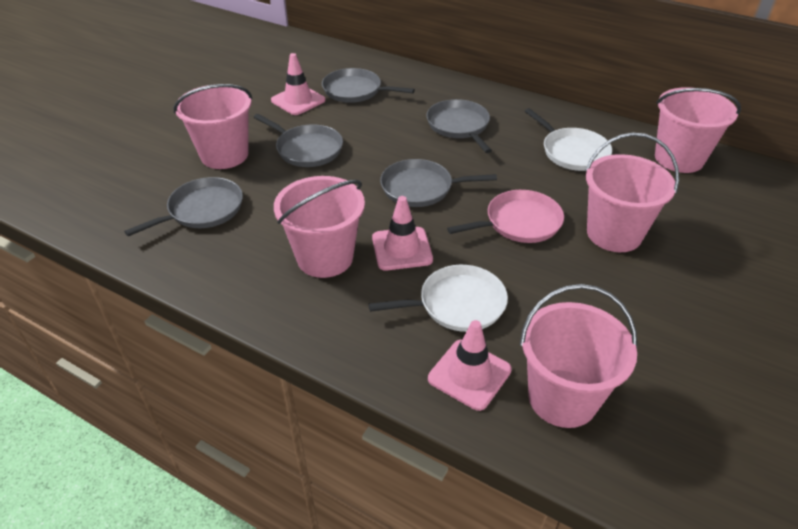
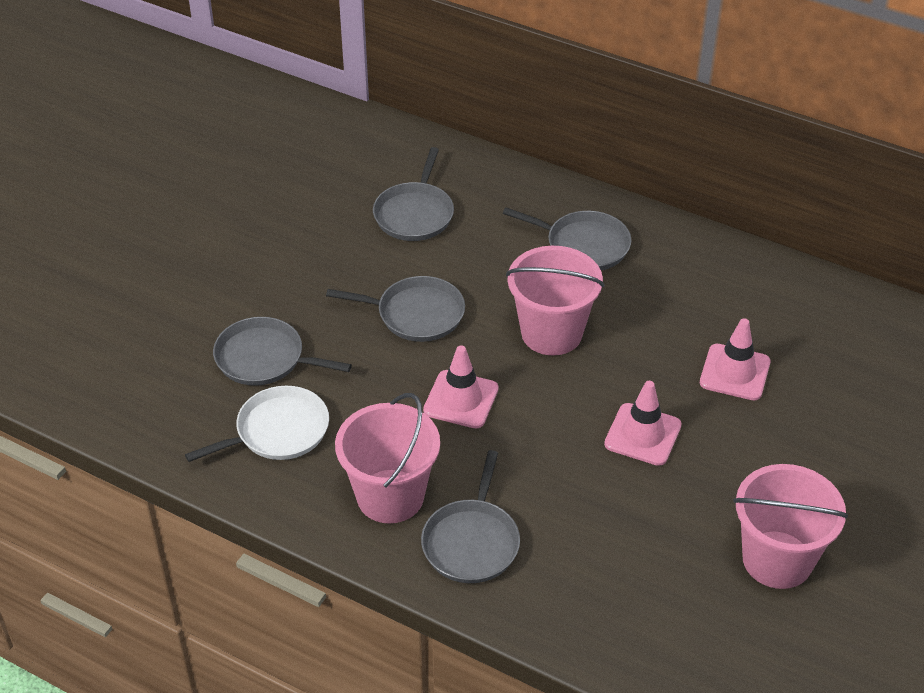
pink bucket: [174,84,252,169] [274,176,365,278] [520,284,637,428] [586,133,679,252] [655,87,741,173] = 5 -> [335,393,440,524] [506,246,604,355] [733,464,848,589] = 3
pink pan: [447,190,564,243] = 1 -> none = 0
white pan: [368,265,508,332] [525,108,612,171] = 2 -> [185,386,329,462] = 1

